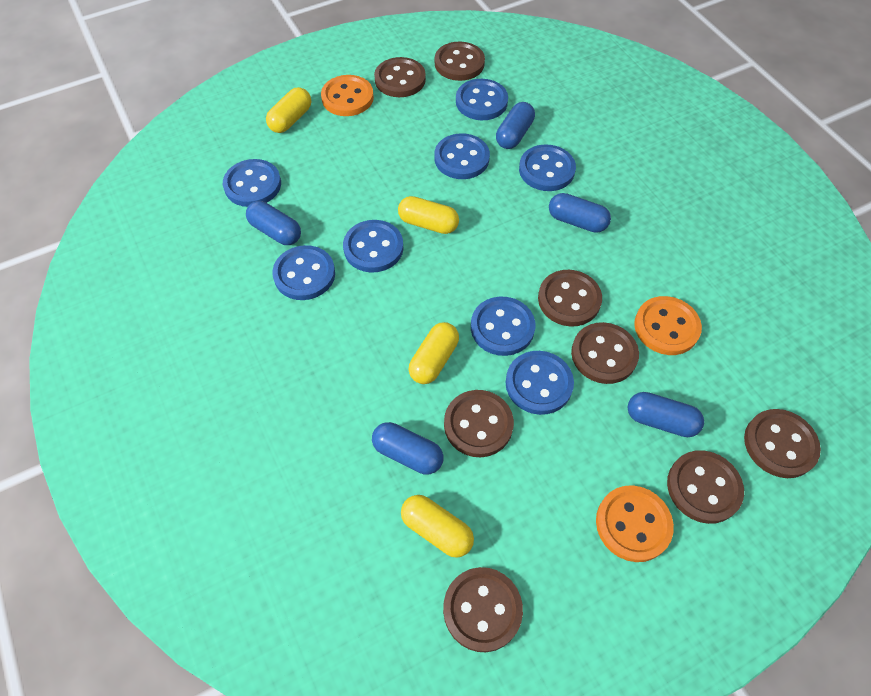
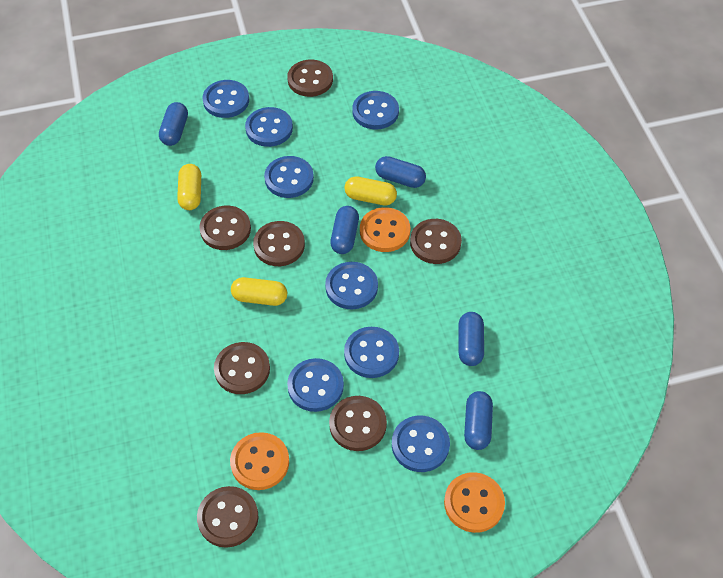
brown button: [374,57,426,97] [435,42,485,81] [443,567,523,652] [444,390,514,457] [538,270,602,327] [571,322,639,384] [667,450,744,524] [744,409,821,478] = 8 -> [197,486,258,548] [199,206,251,250] [214,342,270,394] [253,221,305,266] [287,60,333,97] [329,396,387,451] [410,219,462,264] = 7
yellow capsule: [266,87,311,133] [398,196,459,234] [401,495,474,558] [409,322,459,384] = 4 -> [177,164,201,210] [231,277,287,306] [344,176,397,206] = 3

